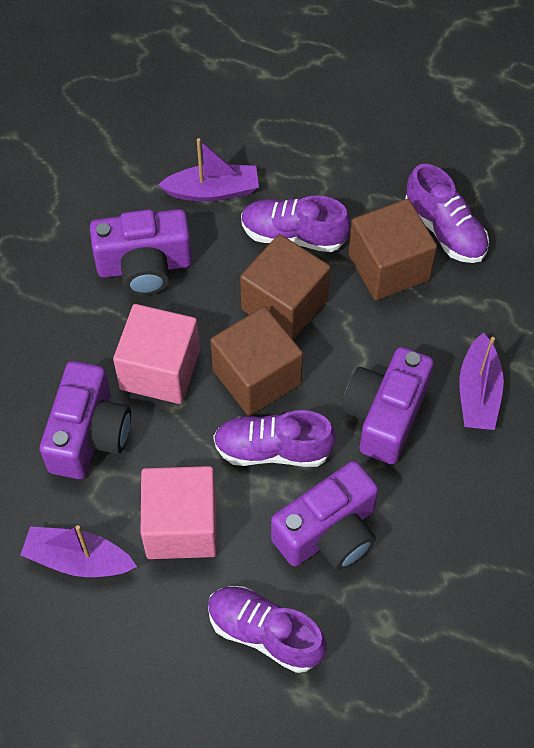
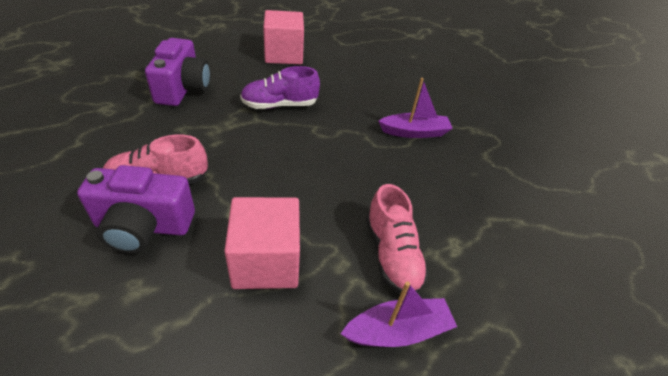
brown cube: [210,307,303,416] [240,234,331,340] [349,199,437,300] = 3 -> none = 0
pink shoe: none = 0 -> [103,134,208,184] [366,184,429,294] = 2
purple boat: [20,525,137,577] [158,138,259,202] [459,333,504,430] = 3 -> [341,281,457,347] [379,78,453,138] = 2
purple camera: [40,361,131,479] [90,209,192,295] [271,461,378,570] [342,347,434,464] = 4 -> [77,165,195,253] [145,38,211,106] = 2
purple shoe: [208,586,327,673] [213,410,336,467] [241,195,351,252] [405,164,489,263] = 4 -> [240,66,320,109] = 1

